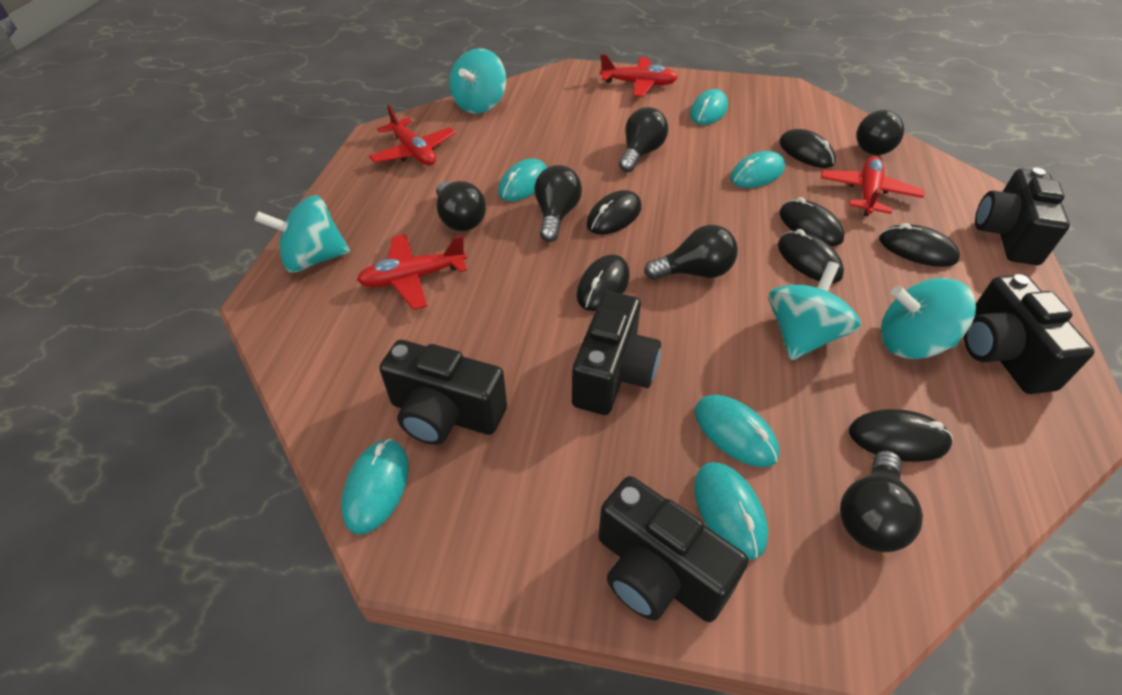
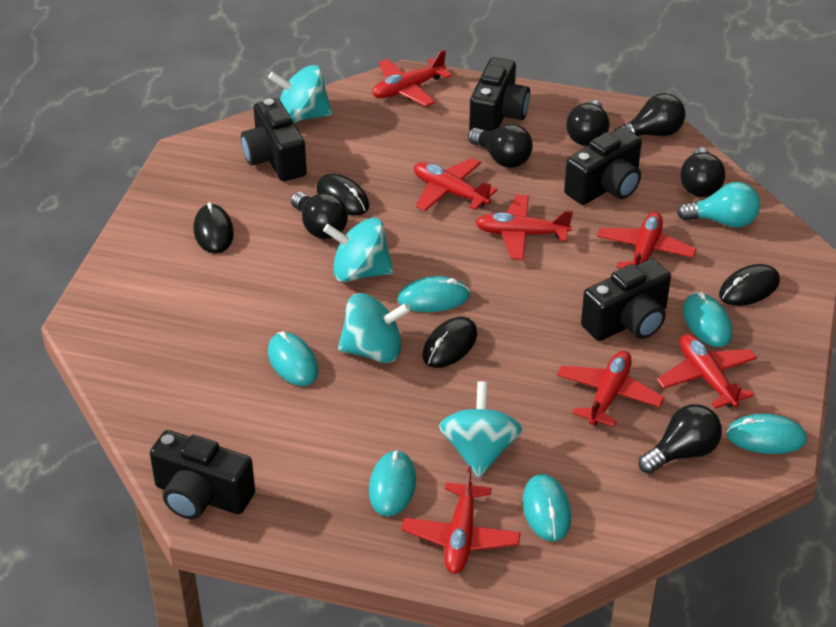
black mouse: [577,255,629,311] [587,190,642,235] [778,229,844,283] [779,129,836,168] [779,197,844,246] [849,409,953,462] [879,223,960,267] = 7 -> [194,202,234,254] [317,174,369,216] [422,317,477,368] [719,264,780,306] = 4
red plane: [357,234,467,310] [369,104,456,166] [600,54,678,97] [821,156,924,217] = 4 -> [372,50,452,107] [401,466,521,574] [414,158,497,211] [475,195,573,260] [557,351,664,427] [597,212,697,268] [657,334,757,409] = 7
turquoise light bulb: none = 0 -> [677,182,760,228] = 1

